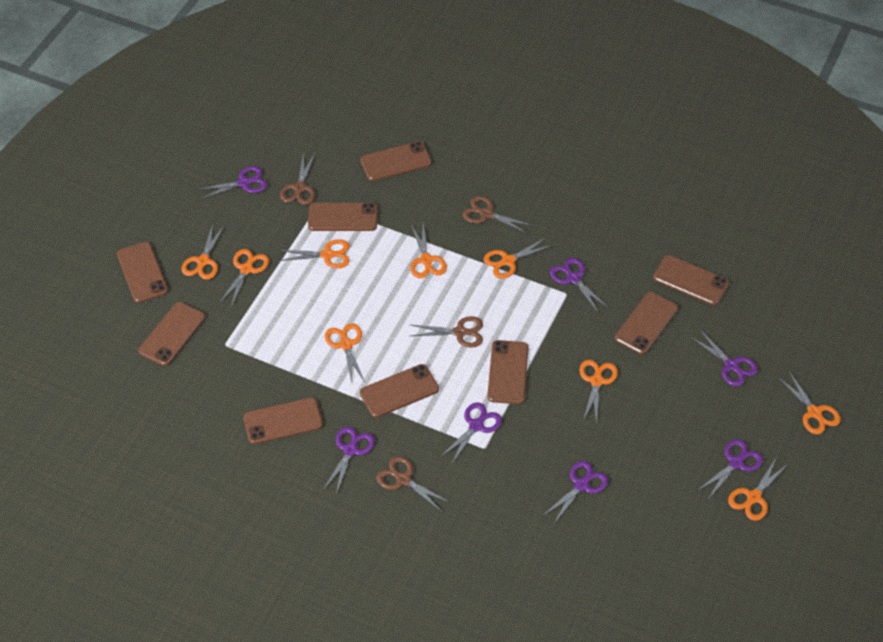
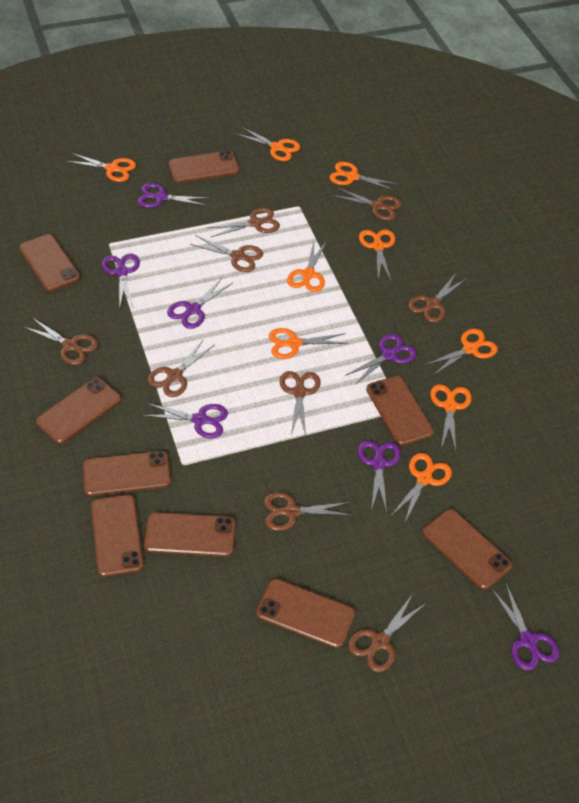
brown scissors: [280,152,315,205] [376,456,451,512] [411,316,483,347] [463,196,533,234] = 4 -> [24,318,98,365] [147,339,214,397] [190,235,263,272] [207,207,280,237] [264,492,352,531] [279,371,321,436] [331,187,402,220] [348,594,427,672] [408,273,467,323] = 9

